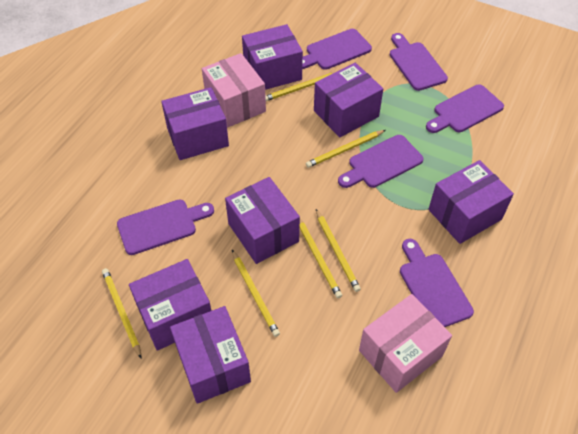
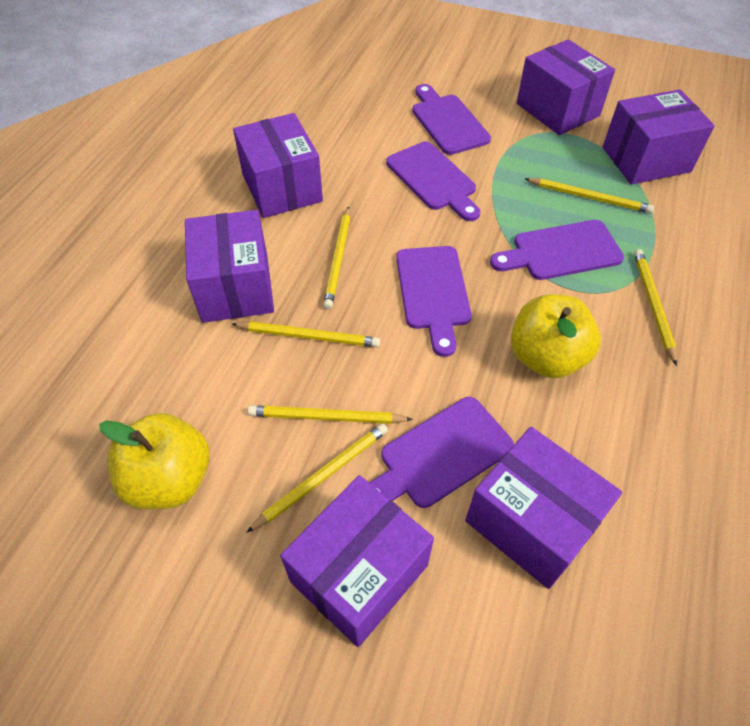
pink box: [202,53,266,128] [359,294,452,393] = 2 -> none = 0
purple box: [129,259,212,351] [161,87,229,160] [170,306,251,404] [225,177,300,264] [242,24,303,90] [314,63,383,137] [428,160,514,244] = 7 -> [185,210,274,323] [233,113,323,218] [280,475,434,647] [465,427,622,589] [517,39,615,135] [602,89,715,185] = 6
purple cutting board: [117,199,214,255] [302,29,372,70] [338,135,423,188] [390,33,448,91] [400,239,474,327] [426,84,504,133] = 6 -> [369,397,514,508] [386,142,480,221] [396,246,472,357] [412,84,491,155] [490,220,624,280] = 5
yellow apple: none = 0 -> [99,413,210,509] [511,294,601,378] = 2

